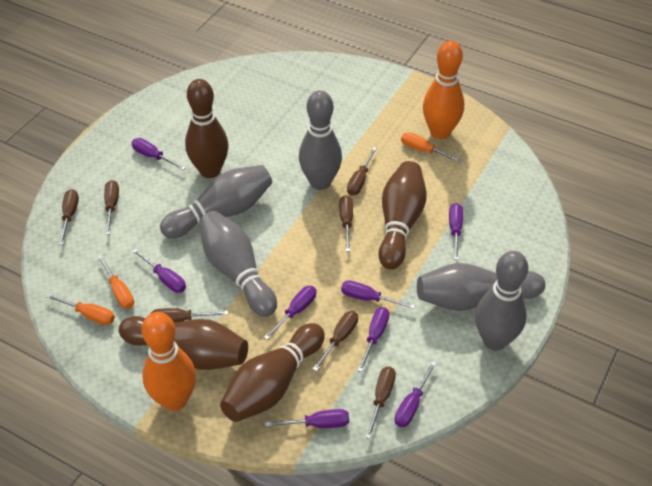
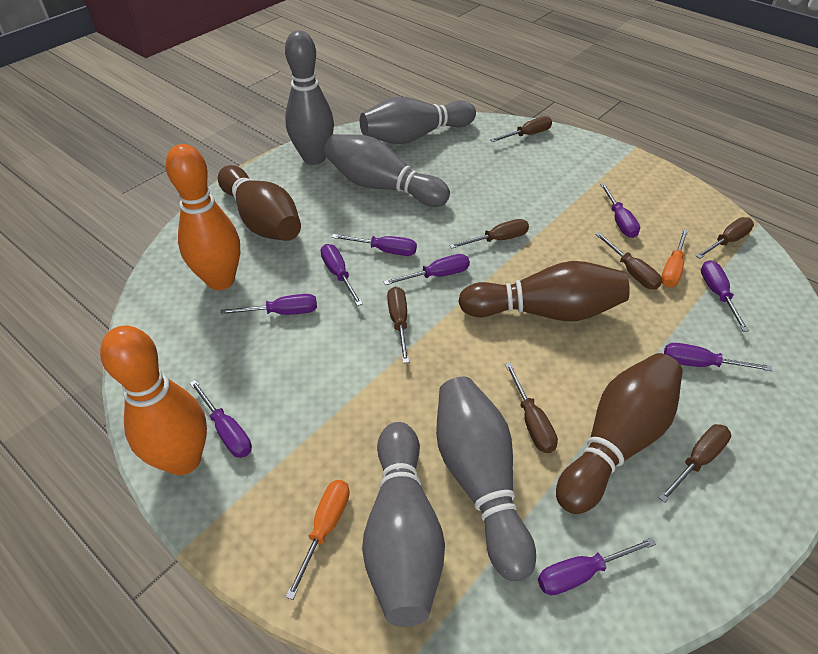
brown bowling pin: [119,316,248,370] [185,79,229,178] [220,323,325,422] [378,161,426,270] = 4 -> [218,165,301,241] [458,261,630,321] [556,353,683,514] = 3
orange screwdriver: [46,293,115,325] [97,255,134,309] [401,132,462,163] = 3 -> [286,480,350,600] [661,229,688,287] = 2
purple screwdriver: [131,138,186,170] [132,248,186,293] [264,286,317,340] [265,409,349,428] [341,280,415,309] [357,307,389,372] [394,361,437,427] [449,203,463,260] = 8 -> [190,380,252,458] [220,294,317,315] [321,244,363,306] [332,234,417,256] [383,254,470,285] [538,537,656,595] [600,183,640,238] [664,343,773,371] [701,260,749,332] = 9

